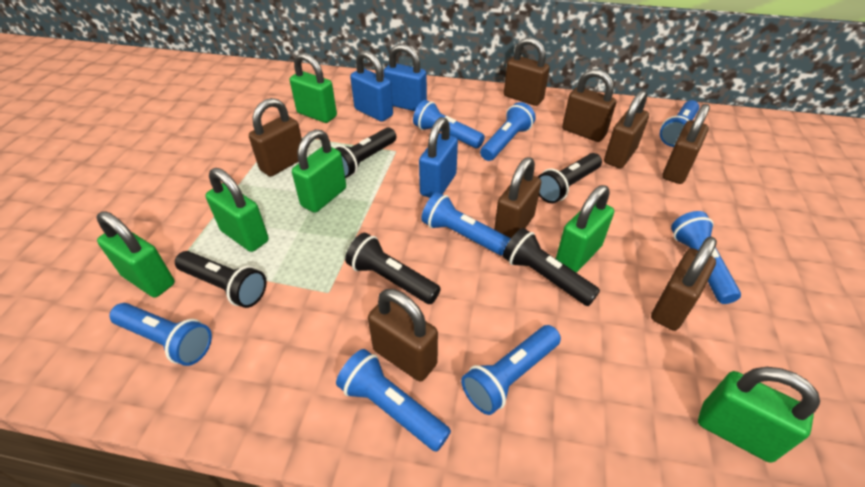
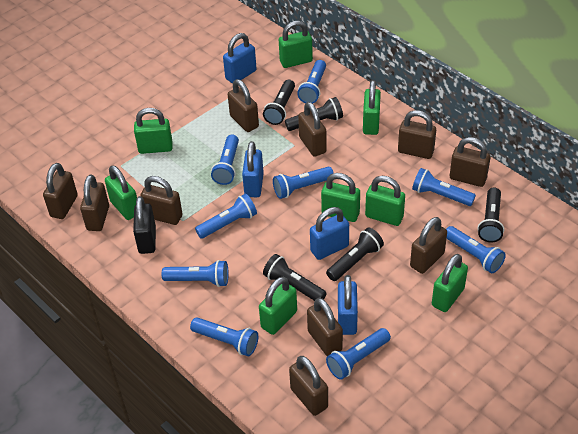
black padlock: none = 0 -> [133,196,156,254] = 1
blue flashlight: [110,303,212,366] [336,349,451,452] [413,100,485,148] [421,192,510,256] [461,325,561,415] [480,102,536,161] [660,100,699,147] [671,211,741,304] = 8 -> [162,260,229,287] [190,317,258,356] [195,194,257,239] [211,134,239,185] [273,166,334,199] [297,60,326,104] [326,328,391,380] [412,168,476,206] [446,226,506,273] = 9
blue padlock: [350,50,393,122] [383,44,427,111] [419,117,458,198] = 3 -> [223,33,257,84] [242,141,264,197] [310,207,349,260] [338,275,358,335] = 4
brown padlock: [249,98,302,177] [368,289,438,382] [494,157,541,239] [504,37,550,106] [562,69,616,142] [604,90,649,168] [651,237,717,331] [662,104,710,184] = 8 -> [43,163,78,219] [80,175,109,231] [140,176,183,225] [228,79,259,132] [289,356,328,416] [298,102,327,157] [307,298,343,356] [398,110,436,159] [410,217,447,274] [450,137,490,187] = 10
green padlock: [97,211,175,298] [205,168,269,252] [290,53,337,123] [292,129,346,213] [556,185,614,272] [698,367,820,463] = 6 -> [105,165,137,220] [134,108,173,154] [259,277,297,335] [279,21,313,68] [321,173,360,222] [363,80,381,135] [365,176,405,226] [432,254,468,312] = 8

